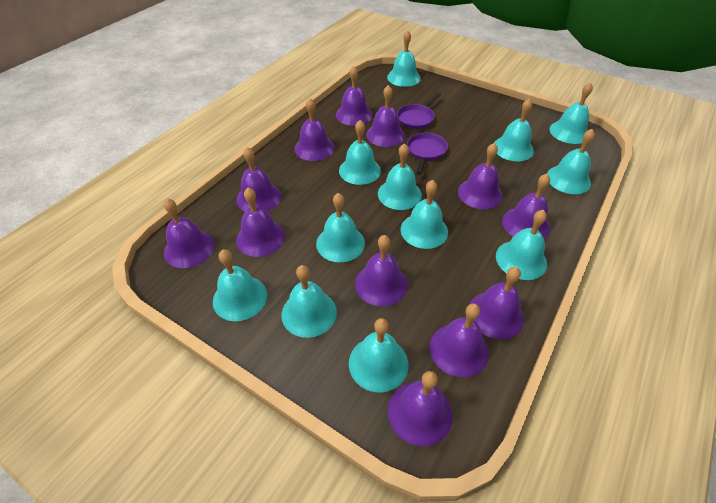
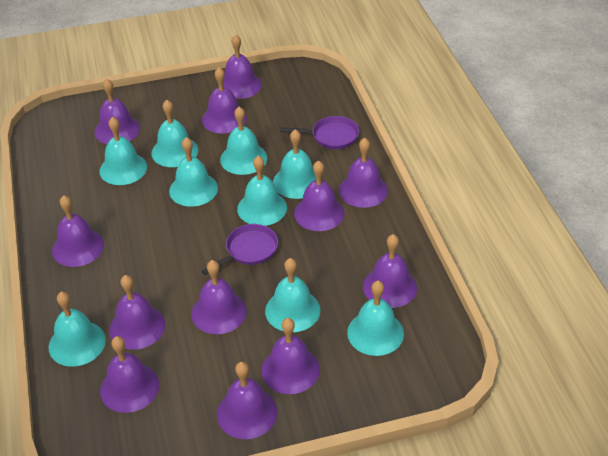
turquoise bell: [213,249,267,321] [281,265,337,338] [316,193,365,262] [339,120,381,185] [349,318,408,393] [378,143,422,210] [387,30,421,87] [400,180,448,249] [494,98,534,161] [496,210,547,280] [547,129,595,194] [549,82,593,144] = 12 -> [49,292,106,367] [99,117,147,185] [151,100,198,167] [169,137,218,207] [220,107,267,175] [237,156,287,226] [265,258,320,332] [273,129,316,199] [347,281,404,356] = 9

